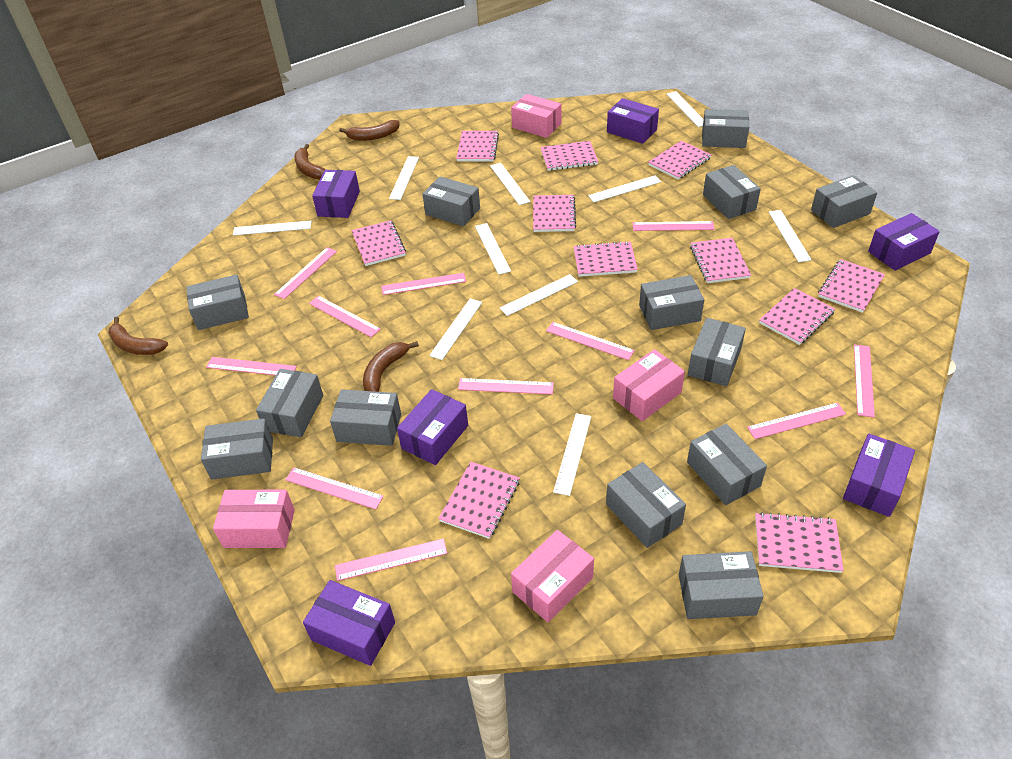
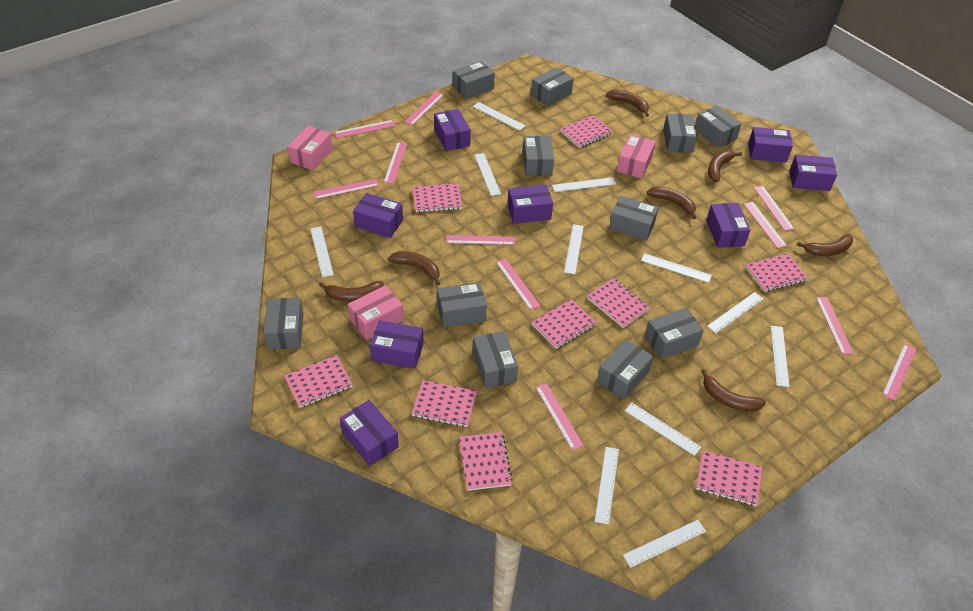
brown banana: [108,317,168,355] [294,144,325,180] [339,120,399,141] [363,341,419,392] = 4 -> [319,281,384,302] [388,251,440,285] [606,89,649,117] [647,186,697,219] [701,369,766,412] [708,151,742,182] [797,234,853,256] = 7
grey box: [186,275,249,330] [201,418,273,480] [256,369,323,437] [330,389,401,446] [423,177,480,226] [606,462,686,548] [639,275,704,330] [679,551,764,619] [687,424,767,505] [688,318,746,386] [702,109,749,148] [703,165,761,219] [811,175,877,228] = 13 -> [264,298,303,349] [437,282,487,328] [453,61,495,99] [473,331,518,388] [523,136,554,176] [531,67,574,107] [597,339,654,400] [609,196,659,241] [645,308,704,359] [663,113,697,153] [695,105,741,148] = 11
pink box: [213,490,295,548] [511,94,561,138] [511,530,594,622] [613,349,685,421] = 4 -> [288,126,333,170] [348,285,404,340] [617,134,656,179] = 3
pink notebook: [352,220,406,266] [438,462,520,539] [456,131,499,162] [533,195,576,232] [541,141,598,171] [573,241,638,277] [649,140,711,180] [690,238,751,283] [755,512,844,573] [759,288,835,345] [818,259,885,313] = 11 -> [284,355,353,408] [412,184,462,212] [412,380,477,427] [459,432,513,491] [532,299,597,349] [560,115,613,148] [587,278,650,328] [696,450,762,506] [746,254,808,292] = 9
purple box: [303,580,395,666] [312,170,360,218] [397,389,468,465] [607,98,659,144] [843,434,915,517] [868,213,940,271] = 6 -> [340,400,399,466] [353,193,403,238] [370,320,424,369] [434,109,471,151] [507,185,553,224] [706,203,750,248] [748,127,793,163] [789,155,837,191] = 8
white ruler: [233,221,311,236] [389,156,419,200] [429,298,482,360] [475,223,511,275] [490,163,530,205] [500,274,578,316] [553,413,591,496] [588,176,661,202] [667,91,704,127] [769,210,811,262] = 10 -> [310,226,334,277] [473,102,525,131] [475,153,501,196] [552,177,616,192] [564,224,584,274] [595,447,619,525] [623,520,706,568] [625,402,701,456] [641,253,712,283] [707,292,763,333] [771,326,789,387] = 11

